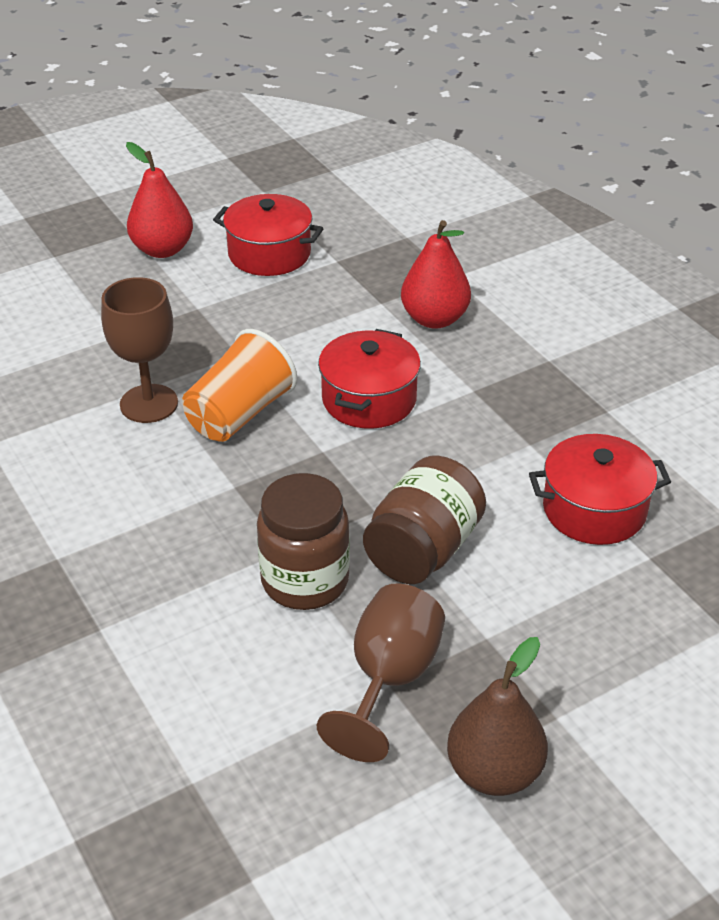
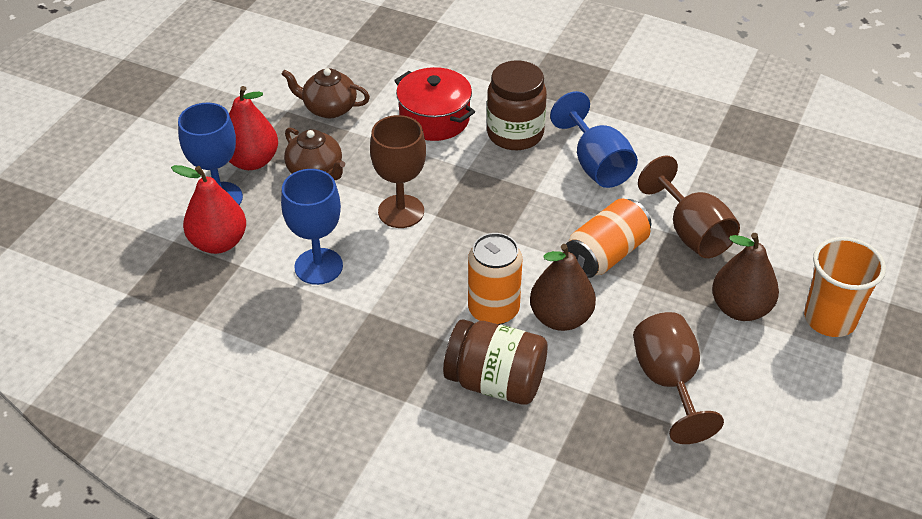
blue goblet: none = 0 -> [178,103,243,205] [281,169,343,285] [550,91,638,188] = 3
brown goblet: [101,277,178,423] [317,583,445,762] = 2 -> [370,115,426,228] [633,312,724,444] [638,156,740,258] = 3
brown pear: [447,637,548,796] = 1 -> [530,244,596,331] [712,233,779,321] = 2
brown teapot: none = 0 -> [282,68,370,118] [284,127,345,180] = 2
orange can: none = 0 -> [468,233,522,325] [566,198,651,278] = 2
red pot: [213,194,324,276] [318,329,421,429] [529,434,671,545] = 3 -> [394,67,475,141] = 1

